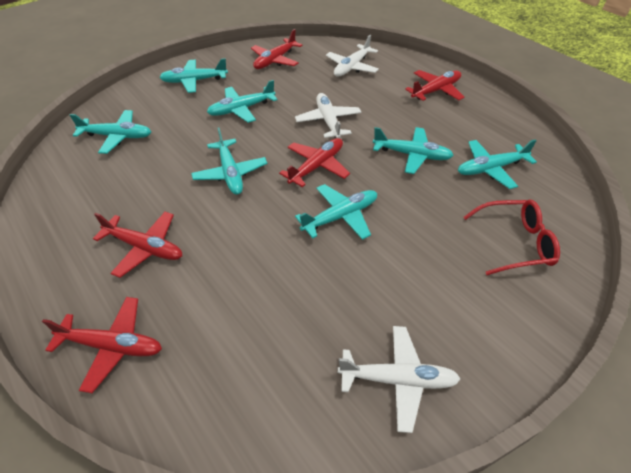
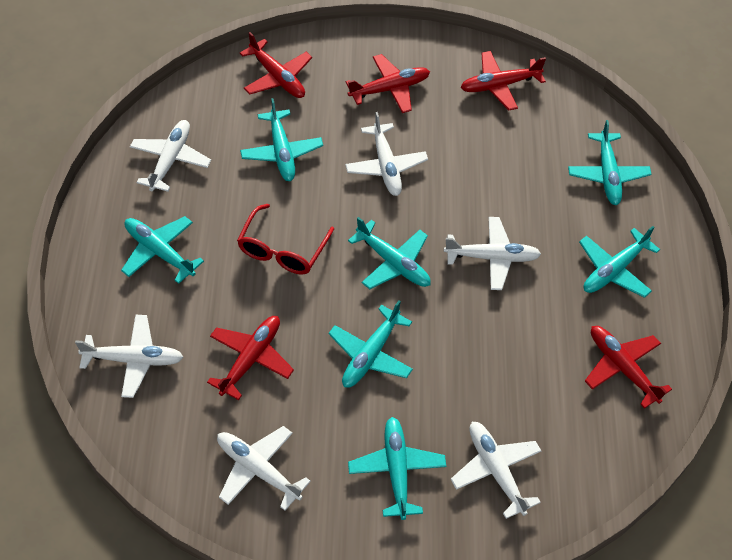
white plane: [295,93,361,138] [326,35,379,77] [338,326,461,433] = 3 -> [75,315,183,398] [130,120,211,192] [217,426,311,511] [345,112,428,196] [444,217,541,290] [451,422,541,519] = 6

